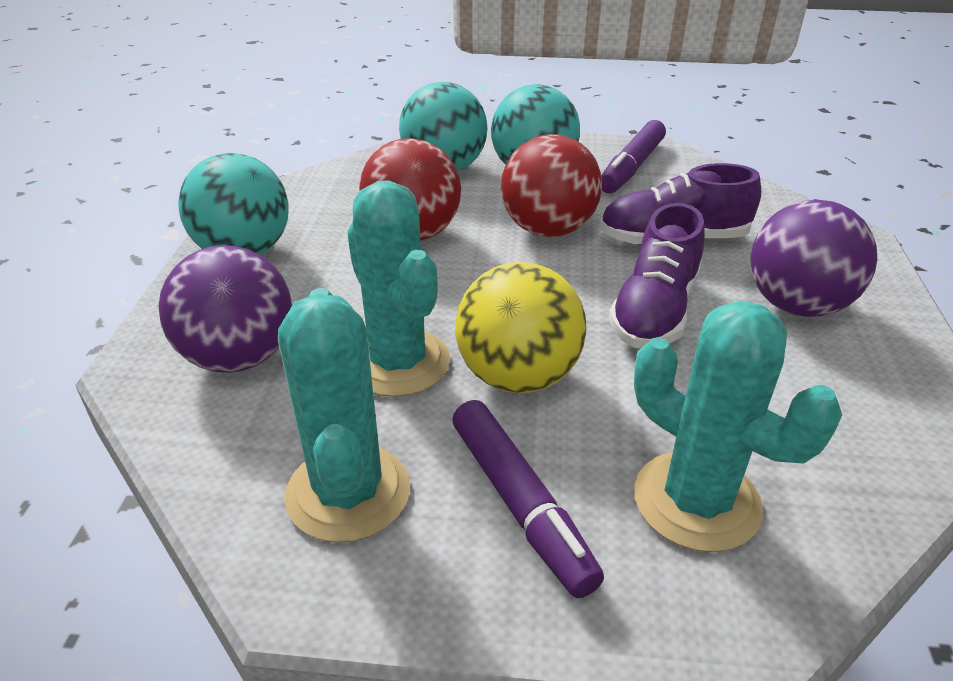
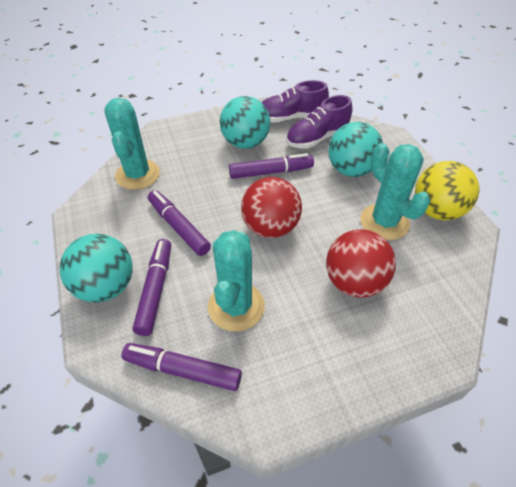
purple ball: [159,245,292,373] [750,200,877,317] = 2 -> none = 0
purple marker: [452,400,604,598] [601,120,666,193] = 2 -> [122,343,242,391] [133,239,171,336] [148,190,211,256] [229,153,314,179] = 4

